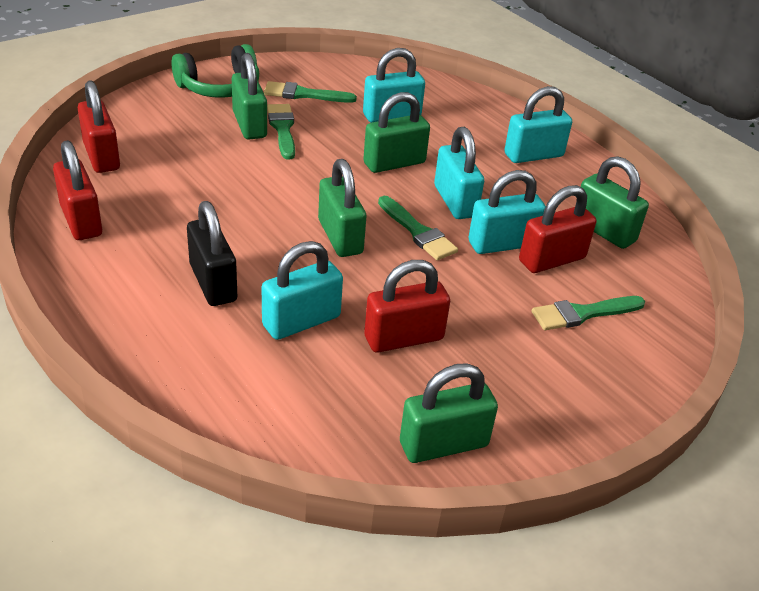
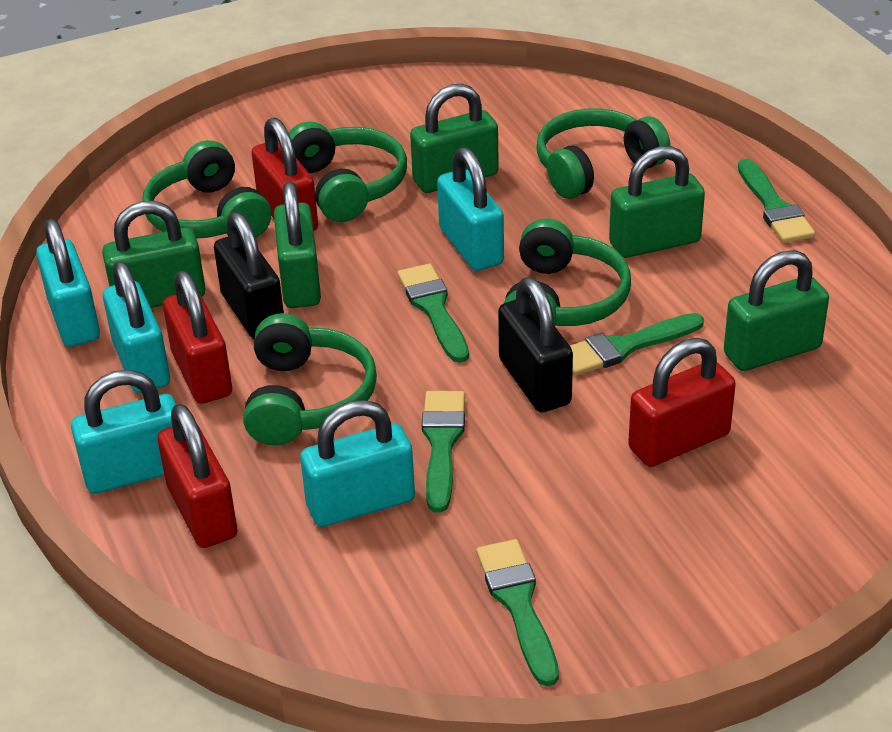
black padlock: [187,201,237,306] = 1 -> [214,212,284,340] [498,277,573,412] = 2
green brush: [264,81,357,103] [267,104,295,159] [378,196,458,260] [532,296,645,330] = 4 -> [397,264,469,363] [422,391,465,512] [476,539,559,686] [570,313,704,376] [738,159,815,243] = 5
green headphones: [171,44,259,98] = 1 -> [142,140,271,239] [243,313,377,446] [288,121,407,222] [504,219,631,326] [536,108,671,199] = 5

